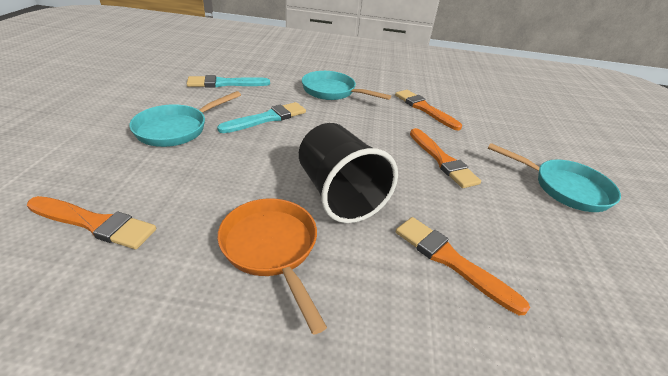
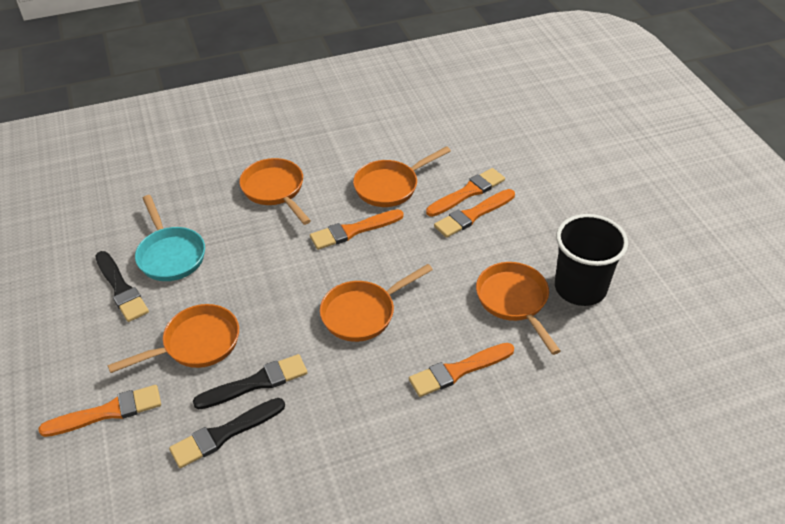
black brush: none = 0 -> [95,251,149,322] [169,398,285,468] [193,354,307,409] = 3
orange brush: [27,196,156,249] [395,90,462,130] [396,217,530,315] [410,128,481,188] = 4 -> [38,385,161,437] [310,209,403,250] [409,343,514,397] [426,168,505,217] [434,189,515,238] = 5
orange pan: [218,198,327,335] = 1 -> [108,304,239,373] [239,158,311,225] [320,264,433,342] [353,146,451,207] [476,262,560,355] = 5
turquoise brush: [187,75,270,88] [217,102,306,133] = 2 -> none = 0
turquoise pan: [129,91,241,147] [302,71,391,100] [488,143,621,212] = 3 -> [135,195,205,281] = 1

